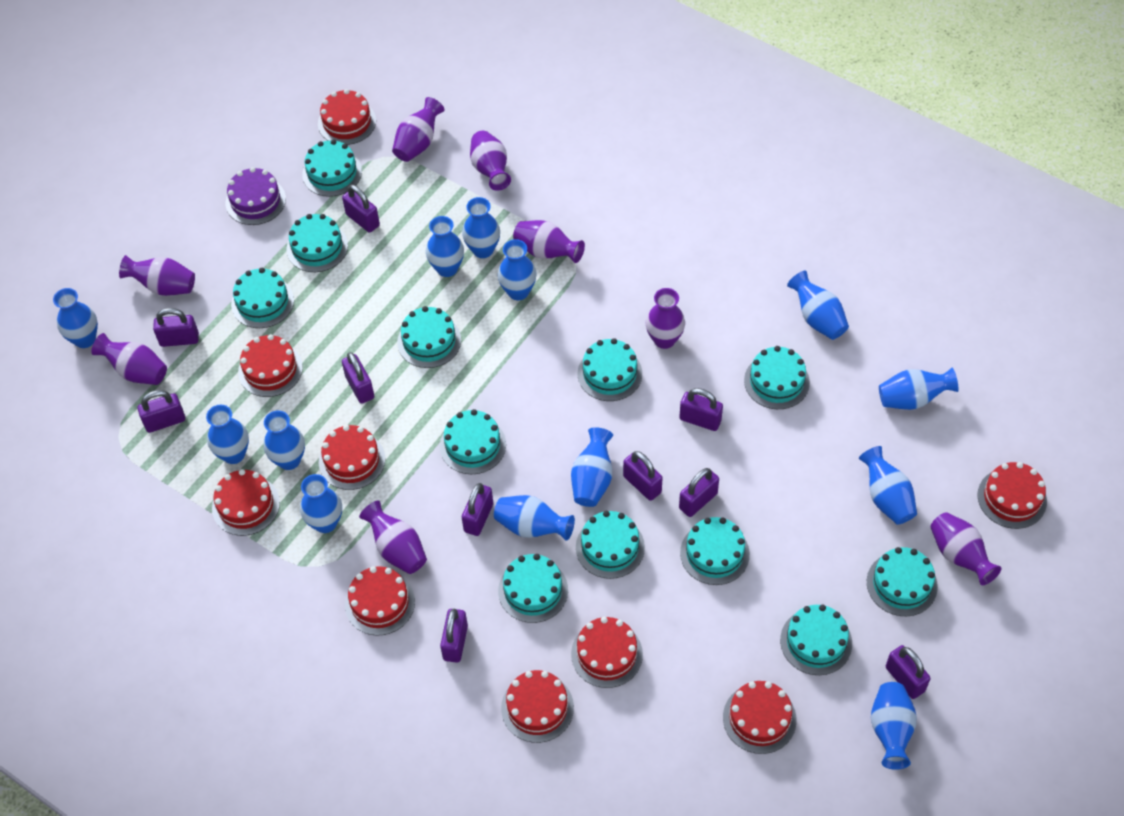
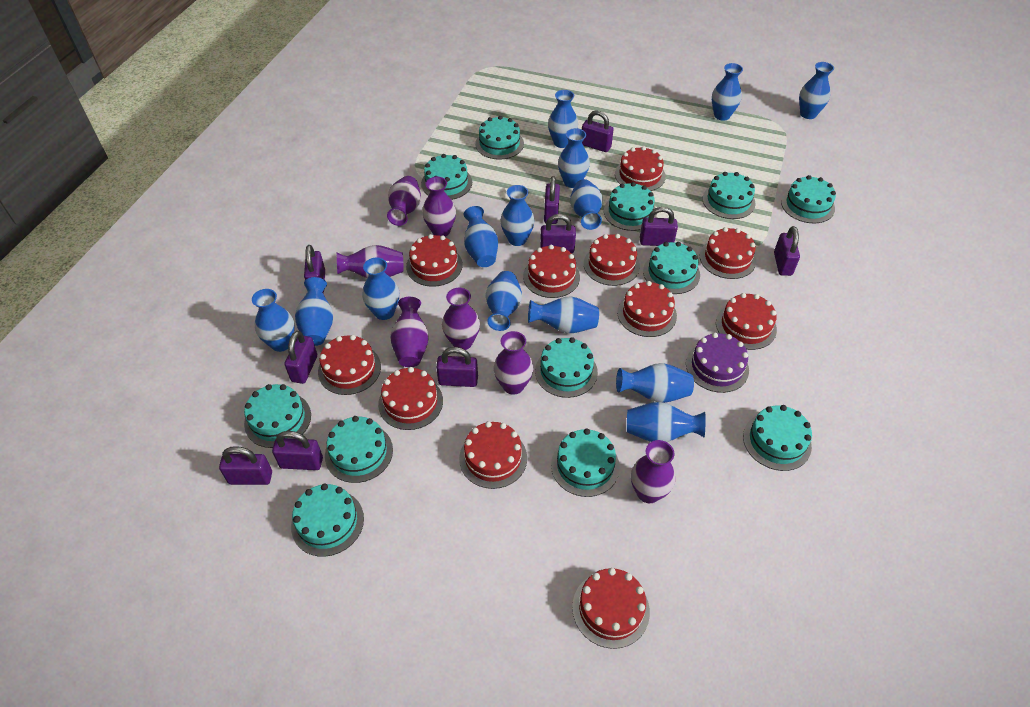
blue vase: [53,288,98,348] [206,405,249,464] [264,410,305,470] [300,474,342,533] [426,216,464,277] [462,197,500,258] [494,495,575,541] [498,239,536,300] [571,427,613,507] [787,271,849,340] [859,446,917,525] [871,682,917,770] [879,368,959,410] = 13 -> [252,289,295,352] [295,277,333,346] [362,258,399,320] [464,206,498,267] [486,271,522,331] [500,185,534,246] [528,296,599,333] [548,90,578,148] [558,128,590,188] [570,179,603,230] [616,363,694,403] [627,402,706,442] [712,63,743,121] [799,62,834,119] = 14
purple vase: [91,333,167,385] [119,255,195,296] [359,500,427,574] [392,97,445,162] [470,131,511,191] [513,220,585,263] [646,288,685,349] [931,512,1002,585] = 8 -> [337,245,403,278] [387,176,421,226] [390,297,429,367] [422,177,456,237] [442,288,480,350] [494,331,533,395] [631,440,675,503] = 7
red cake: [212,469,280,536] [238,334,303,397] [318,89,376,145] [319,425,385,490] [345,566,415,636] [501,670,574,743] [571,617,643,688] [723,681,797,754] [977,462,1047,529] = 9 -> [318,335,381,395] [378,367,443,430] [406,234,463,287] [459,421,527,489] [523,245,580,298] [572,568,650,649] [584,234,640,286] [615,146,666,191] [617,281,677,337] [700,227,756,279] [716,293,777,350] = 11

